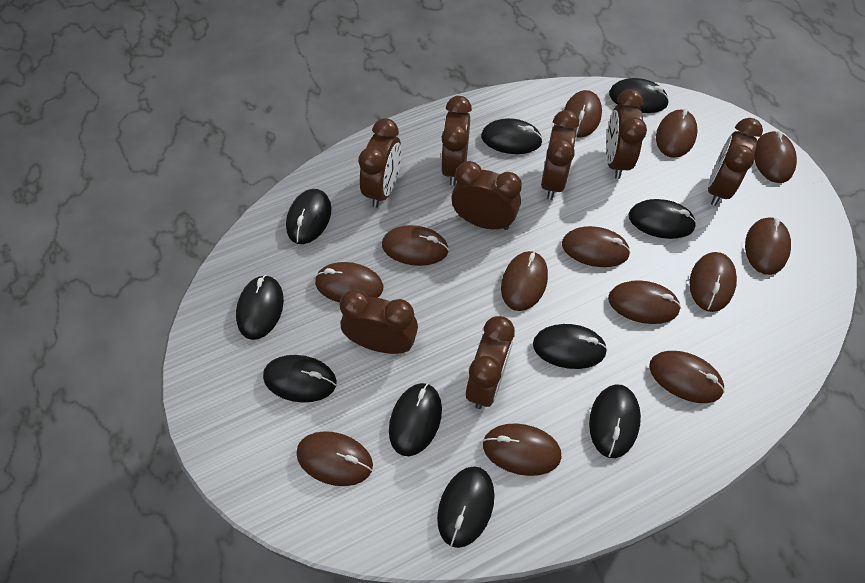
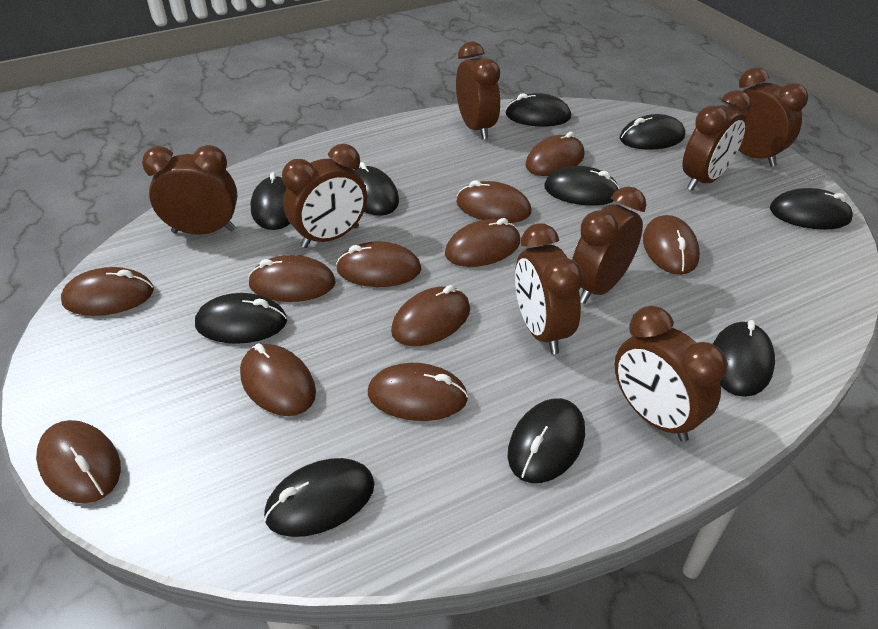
brown mouse: [296,431,373,486] [315,262,383,302] [382,225,449,266] [483,423,562,476] [501,251,548,311] [562,226,631,267] [564,90,602,138] [608,280,681,324] [649,351,725,403] [656,109,698,158] [689,252,737,312] [745,217,791,275] [754,131,797,183] = 13 -> [36,420,121,504] [61,267,154,316] [240,343,316,416] [248,255,336,302] [336,241,421,287] [368,363,468,421] [391,285,470,346] [445,218,520,267] [456,180,531,223] [525,132,584,176] [643,215,700,275] = 11

